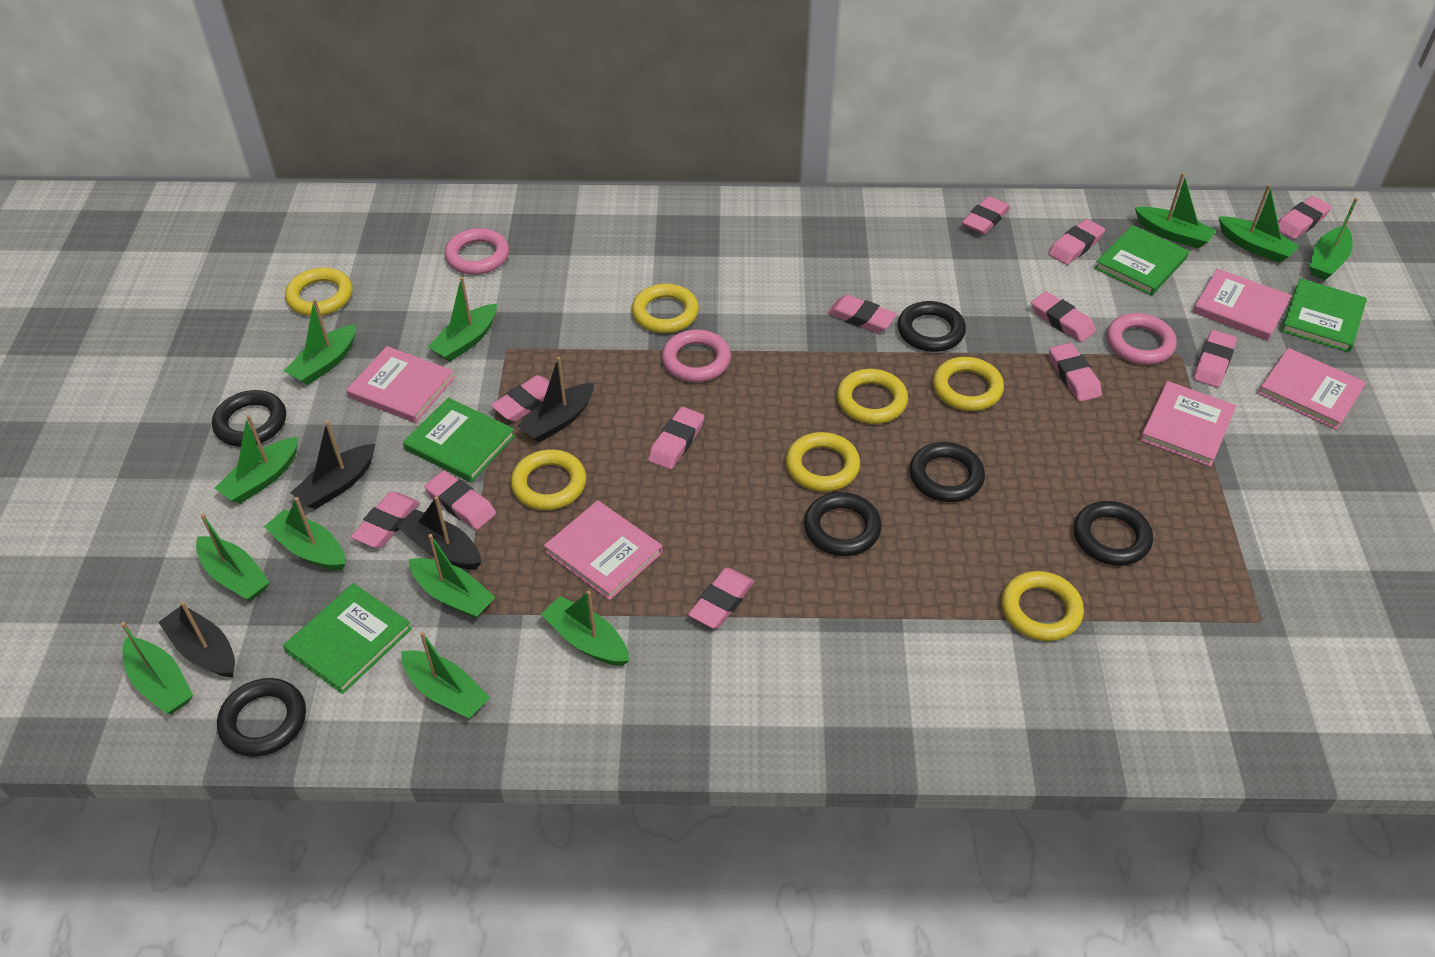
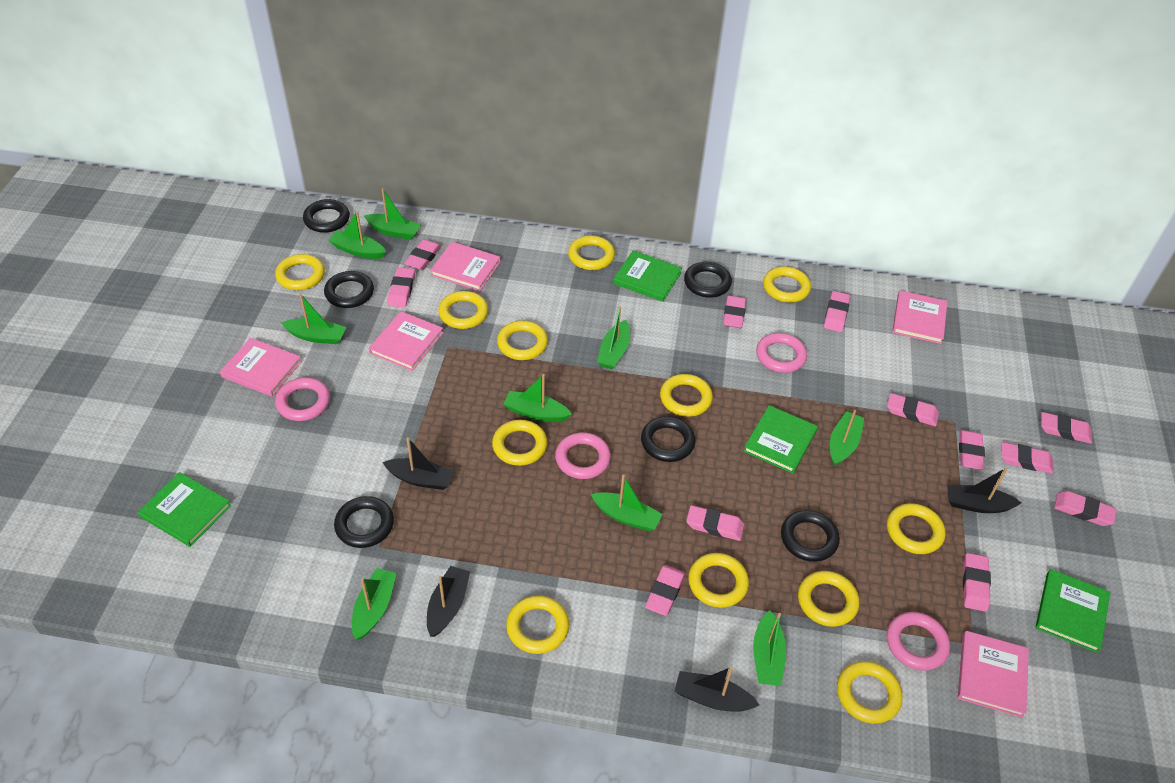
green boat: [121,622,193,714] [196,514,270,601] [214,415,299,504] [264,497,345,570] [284,299,356,385] [401,631,490,719] [409,534,496,619] [428,277,497,362] [541,591,630,666] [1135,173,1216,249] [1219,184,1299,263] [1310,198,1358,280] = 12 -> [281,294,346,344] [329,211,386,259] [352,568,397,640] [364,188,421,240] [504,374,572,422] [591,475,663,531] [597,306,630,369] [753,610,786,686] [830,410,864,466] = 9
pink ring: [444,228,509,275] [662,329,731,382] [1107,313,1177,365] = 3 -> [275,377,330,421] [555,432,611,479] [756,333,807,373] [887,612,950,671] = 4
yellow ring: [285,267,352,316] [511,449,586,510] [632,284,699,333] [786,432,860,492] [837,369,908,424] [933,357,1004,411] [1001,571,1084,641] = 7 -> [275,254,325,290] [438,291,488,329] [492,420,548,466] [497,321,548,360] [506,595,569,654] [568,235,615,270] [660,374,713,417] [688,553,749,608] [763,266,811,303] [798,571,859,627] [837,661,903,724] [887,503,946,554] = 12

